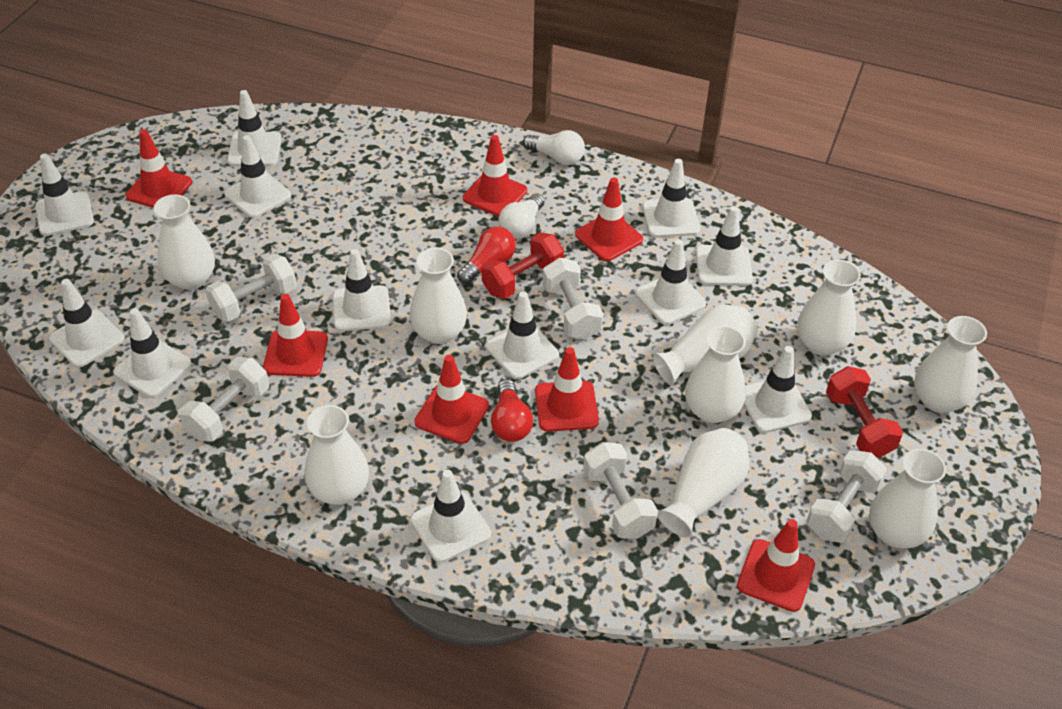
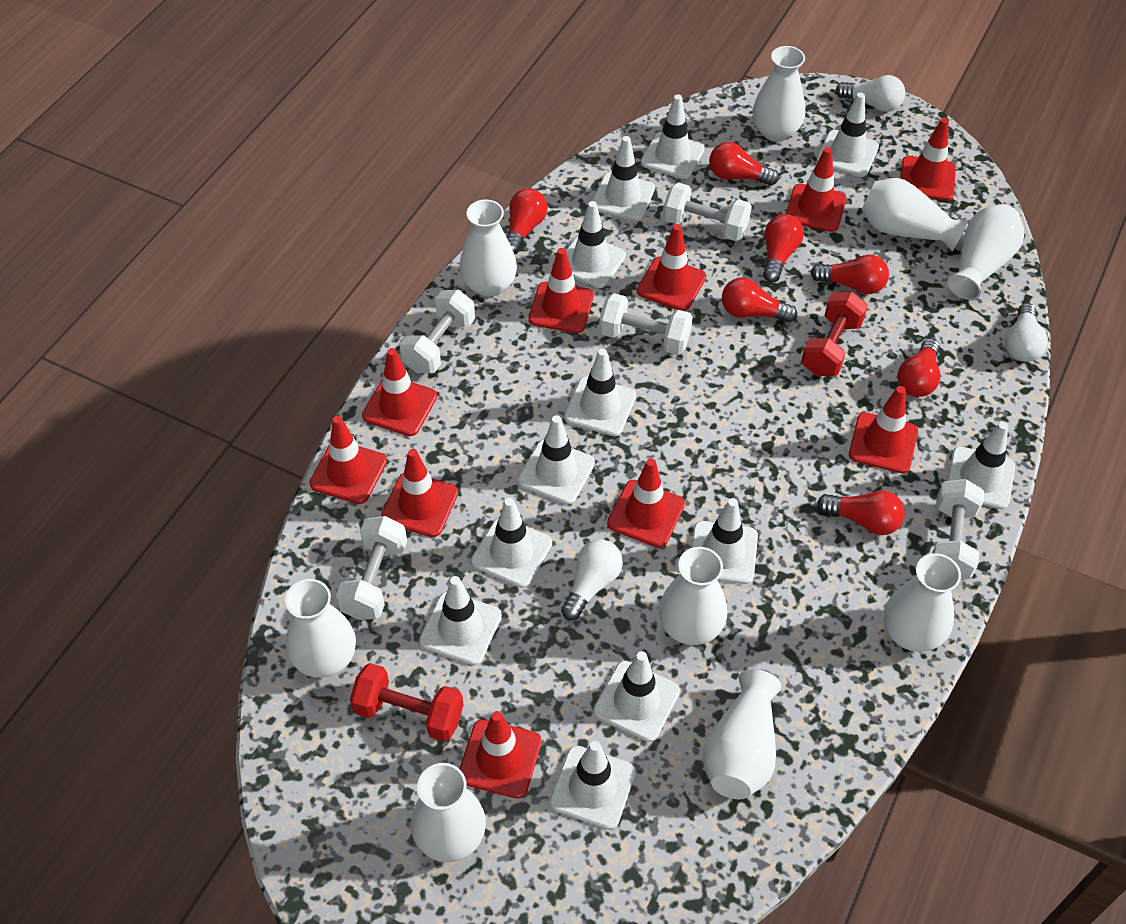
red light bulb: [457,226,516,284] [491,379,533,442] = 2 -> [506,188,547,255] [709,142,779,186] [722,278,797,323] [763,214,804,283] [810,254,889,294] [817,490,905,535] [897,338,940,397] = 7
red traffic cone: [125,129,192,208] [263,294,328,377] [414,355,489,444] [463,135,527,217] [535,347,599,432] [575,177,643,261] [737,519,815,612] = 7 -> [309,416,387,504] [362,348,437,436] [381,449,458,537] [460,711,542,798] [529,248,594,333] [607,458,685,548] [637,224,706,311] [785,147,847,232] [849,386,918,473] [900,118,956,201] = 10
white light bulb: [499,193,544,239] [523,130,585,165] = 2 -> [561,539,623,620] [835,75,905,112] [1005,303,1048,362] = 3

